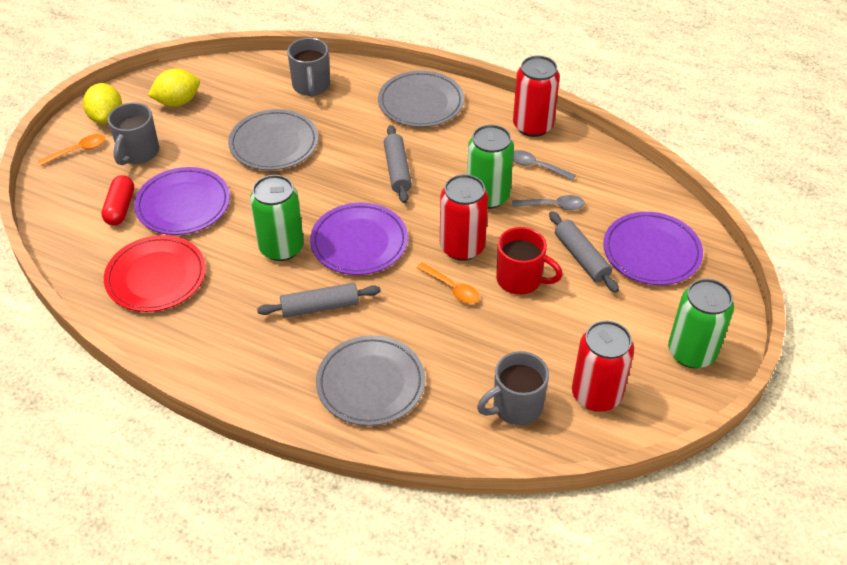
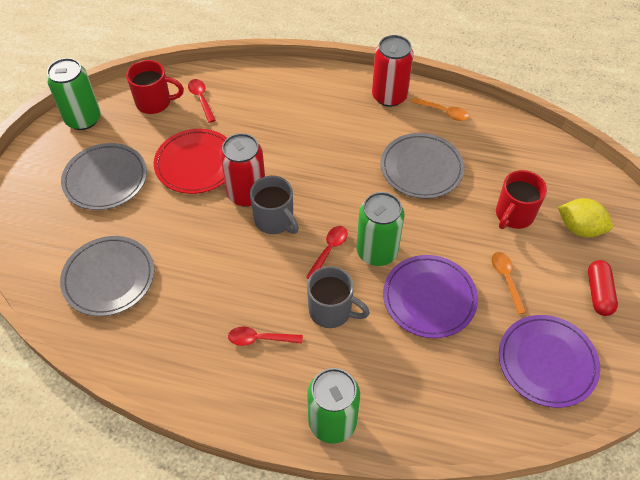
grey mug: [108,102,159,165] [287,38,330,97] [477,351,549,425] = 3 -> [250,176,299,234] [307,266,370,328] = 2
grey rolling pin: [257,283,381,318] [384,125,412,203] [549,211,619,293] = 3 -> none = 0
grey spoon: [512,195,585,210] [513,150,576,181] = 2 -> none = 0
purple plate: [134,167,230,235] [310,203,408,275] [603,212,703,285] = 3 -> [383,255,478,338] [499,315,600,408] = 2
red can: [440,174,488,261] [513,56,560,137] [572,321,634,412] = 3 -> [220,133,265,207] [372,35,414,107] = 2
red mug: [496,227,563,295] = 1 -> [126,60,184,114] [496,170,547,229] = 2
red spoon: none = 0 -> [188,79,215,123] [228,326,303,346] [306,226,348,279] = 3
yellow lemon: [83,83,122,124] [148,69,200,107] = 2 -> [558,198,613,238] = 1

